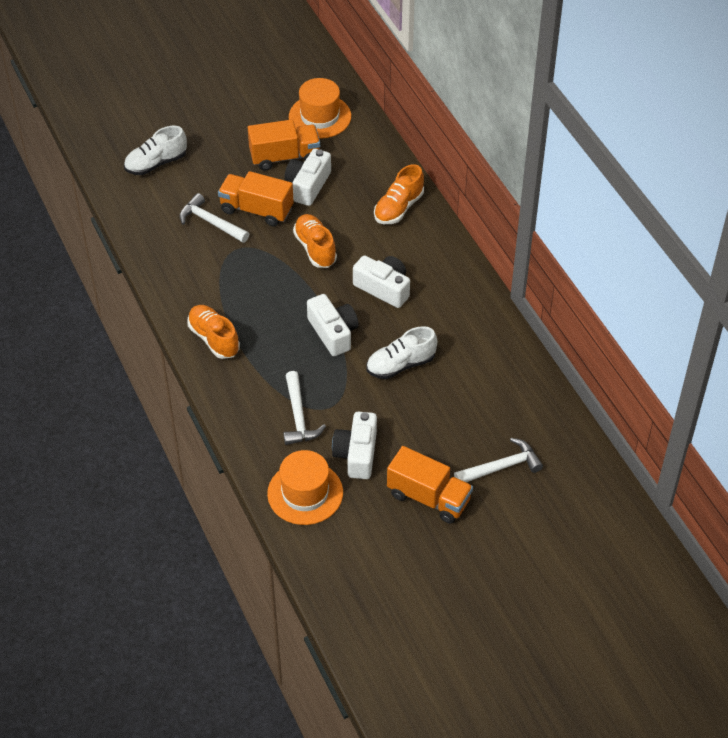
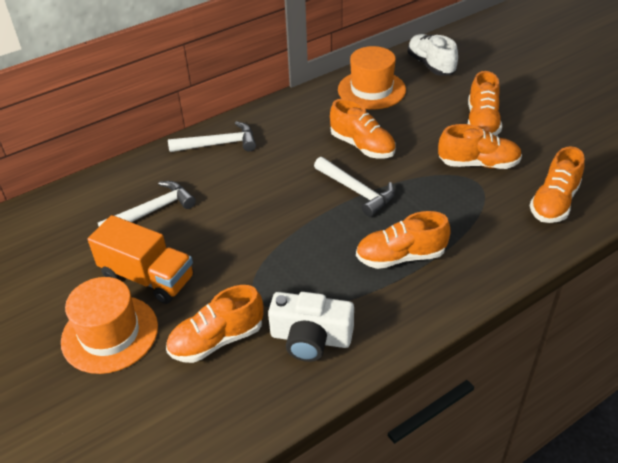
orange shoe: [187,305,240,359] [293,214,337,268] [374,164,424,224] = 3 -> [166,285,264,363] [330,99,396,159] [356,211,451,269] [438,124,522,169] [468,71,502,136] [530,146,585,223] = 6
orange truck: [218,171,294,226] [248,119,320,171] [387,446,473,524] = 3 -> [87,215,194,304] = 1
white camera: [284,149,331,206] [307,294,359,356] [332,412,377,479] [353,255,410,308] = 4 -> [268,292,354,362] = 1
white shoe: [124,126,187,175] [366,326,438,379] = 2 -> [407,34,458,76] = 1

